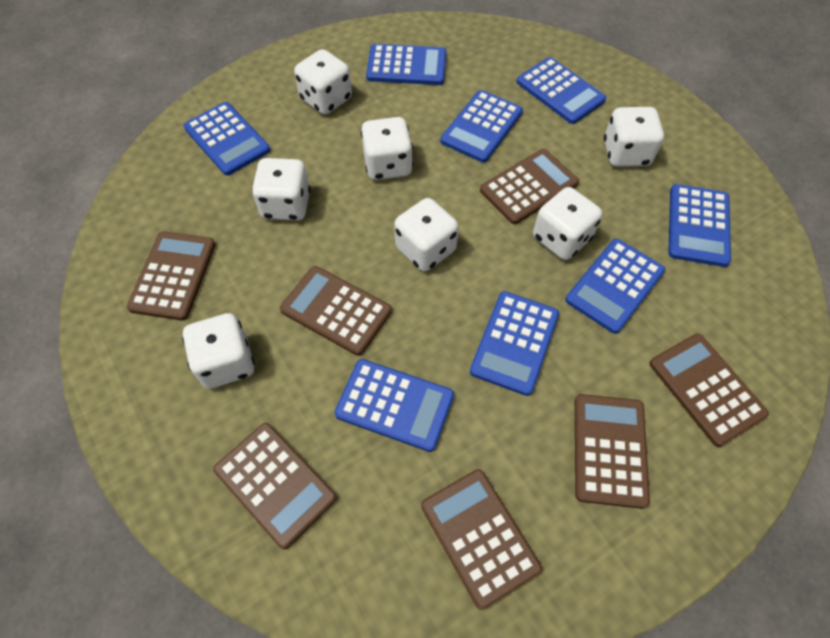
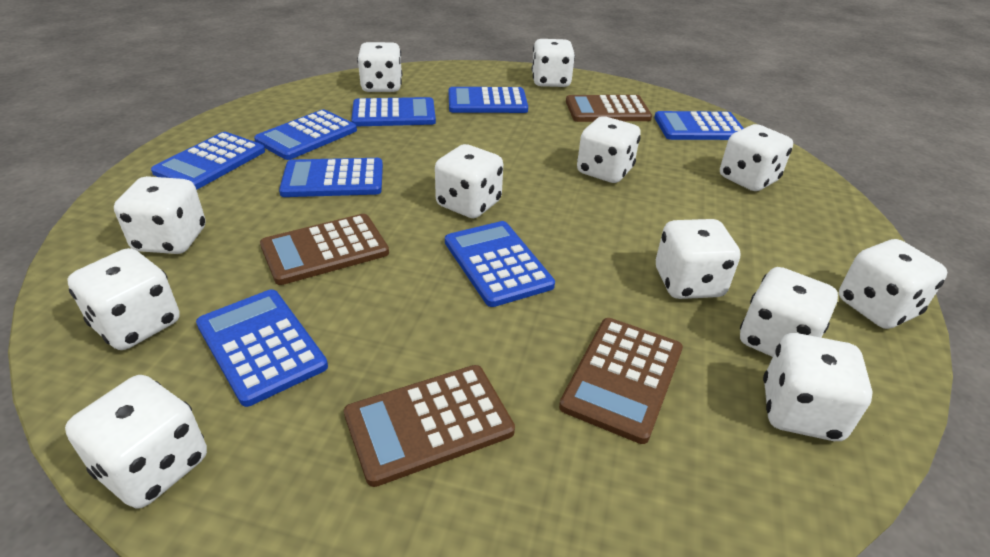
brown calculator: [127,231,216,320] [213,423,337,549] [280,266,392,356] [421,469,542,610] [480,149,579,224] [575,394,650,509] [650,334,769,447] = 7 -> [260,214,389,285] [344,365,515,487] [559,318,683,444] [566,95,652,122] = 4
white dice: [182,313,255,389] [252,158,311,221] [294,49,352,115] [361,117,413,180] [394,198,459,271] [533,187,602,260] [604,107,664,167] = 7 -> [65,375,207,509] [67,248,180,350] [114,176,205,254] [357,42,402,92] [435,144,503,218] [532,39,575,87] [577,116,641,183] [656,219,740,299] [720,124,793,191] [740,267,838,357] [763,333,873,441] [839,239,947,329] = 12

